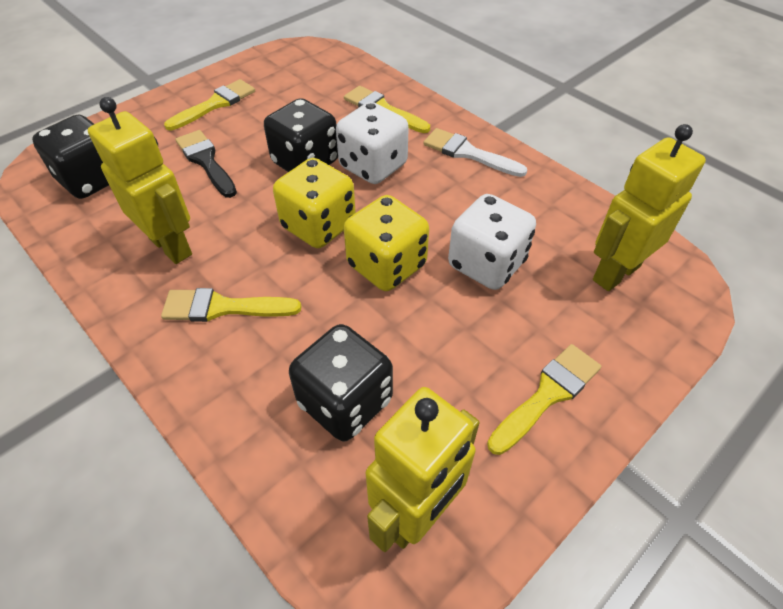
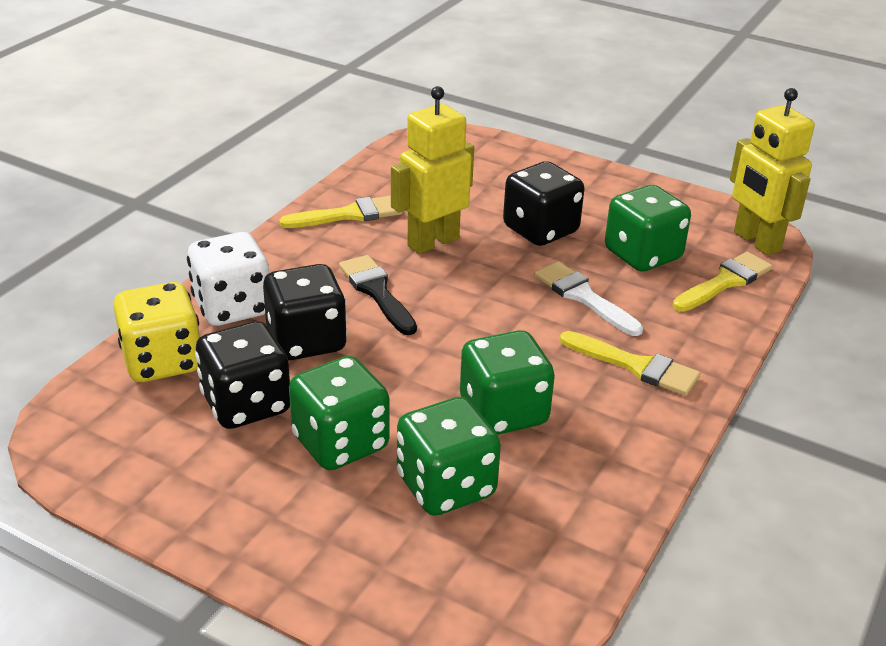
green dice: none = 0 -> [289,356,390,470] [397,397,501,516] [460,330,555,435] [605,185,691,272] = 4
white dice: [336,102,409,184] [448,194,536,290] = 2 -> [187,232,269,326] = 1
yellow brush: [161,288,301,322] [164,79,255,130] [344,86,430,133] [487,344,601,455] = 4 -> [279,196,403,228] [560,331,700,396] [673,252,773,312] = 3
yellow dice: [273,158,356,248] [344,195,429,291] = 2 -> [113,282,200,382] = 1
yellow robot: [88,97,192,264] [366,387,480,552] [593,124,706,291] = 3 -> [391,86,474,254] [730,88,815,256] = 2

